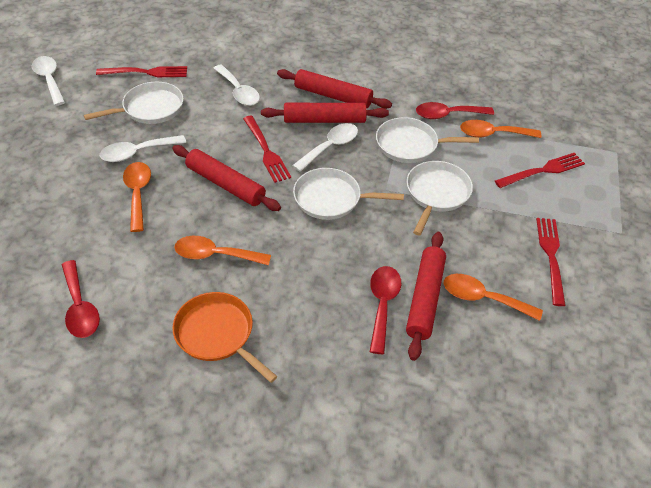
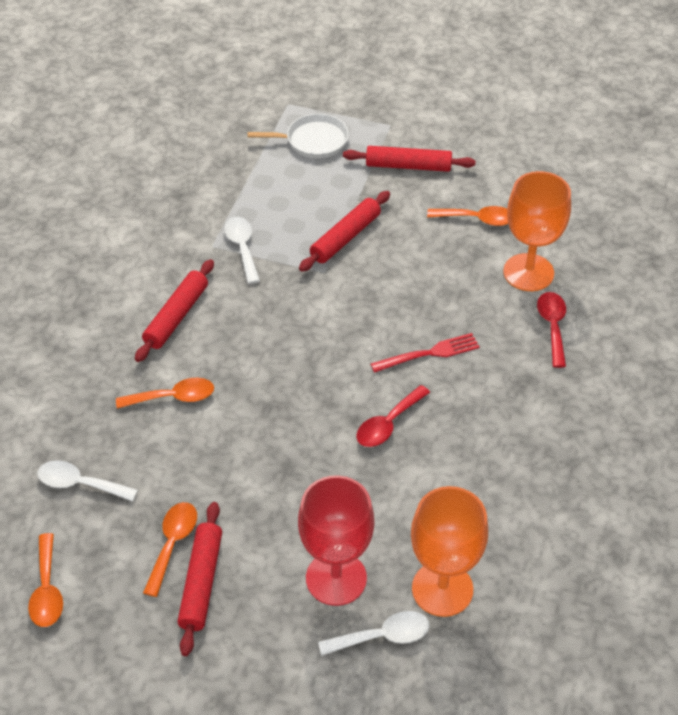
orange goblet: none = 0 -> [411,486,488,617] [503,171,571,291] = 2
orange pan: [172,292,278,383] = 1 -> none = 0
red fork: [96,66,187,77] [243,116,291,183] [495,153,585,188] [536,218,566,306] = 4 -> [370,333,480,373] = 1
red goblet: none = 0 -> [298,475,374,606] = 1
red spoon: [62,260,100,338] [370,266,401,354] [416,102,494,119] = 3 -> [356,385,430,447] [537,292,566,368] = 2
white pan: [84,82,184,124] [293,168,404,220] [376,117,479,163] [407,161,473,235] = 4 -> [247,114,349,158] = 1
white spoon: [32,56,65,106] [100,135,186,162] [213,65,260,106] [292,123,358,172] = 4 -> [37,460,138,502] [224,217,260,284] [318,611,430,656] = 3

